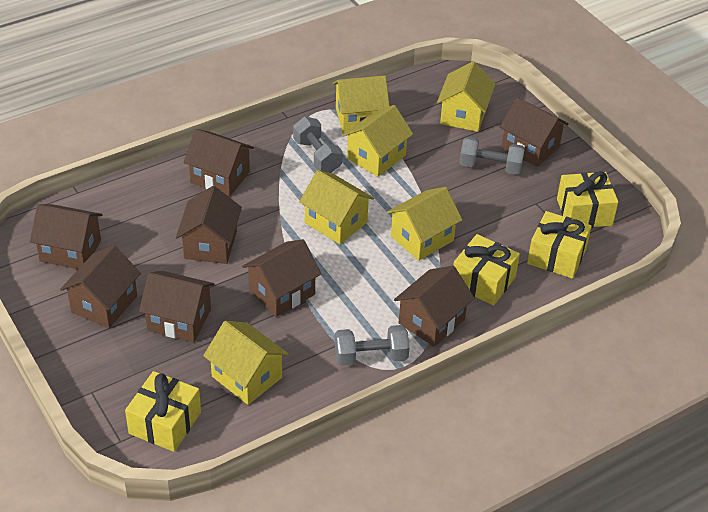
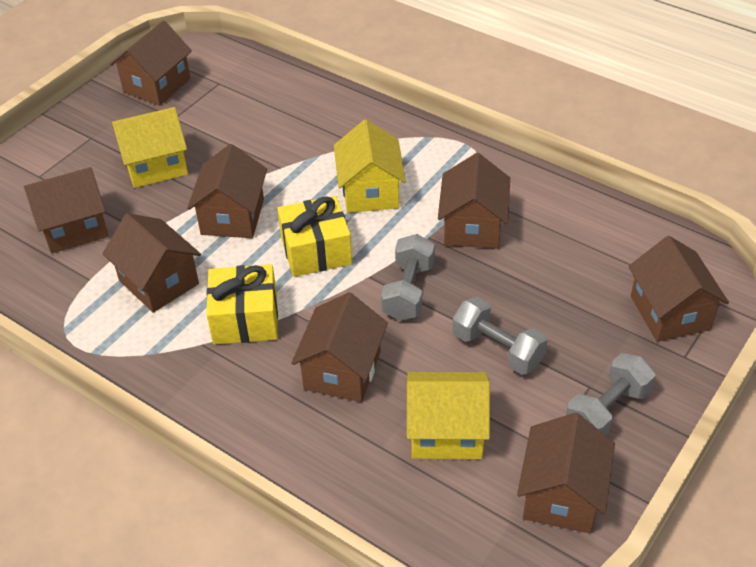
yellow gift: [125,371,201,452] [453,234,520,305] [527,211,592,279] [557,171,618,228] = 4 -> [207,264,278,344] [277,196,352,277] = 2
yellow house: [203,321,289,405] [299,170,374,244] [333,75,390,133] [342,105,413,177] [387,187,462,261] [437,61,496,132] = 6 -> [112,107,188,188] [334,120,406,213] [407,372,490,459] = 3

